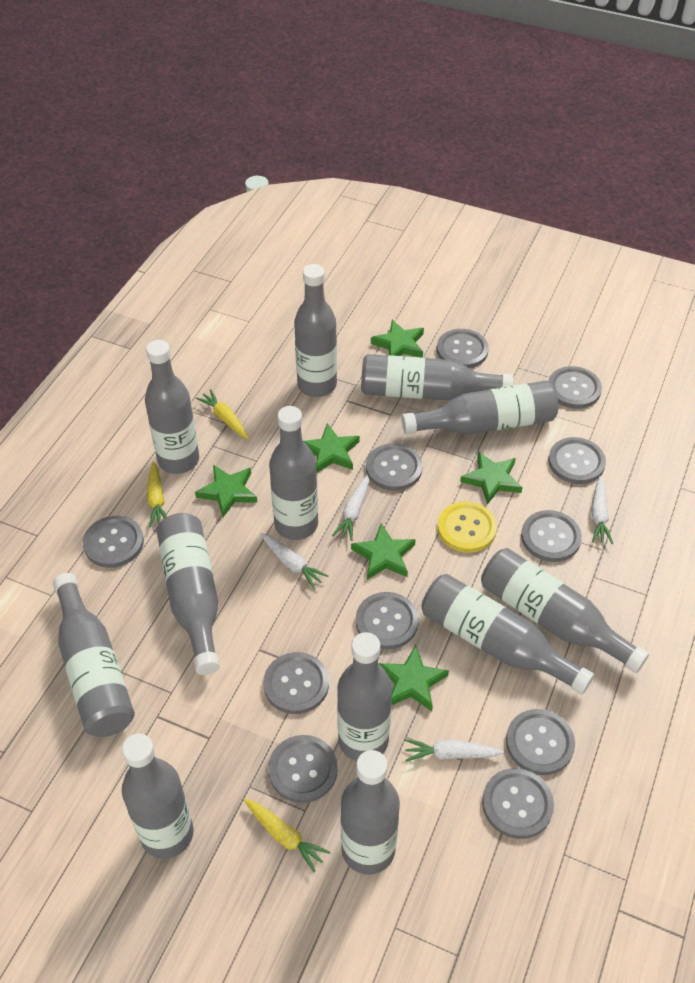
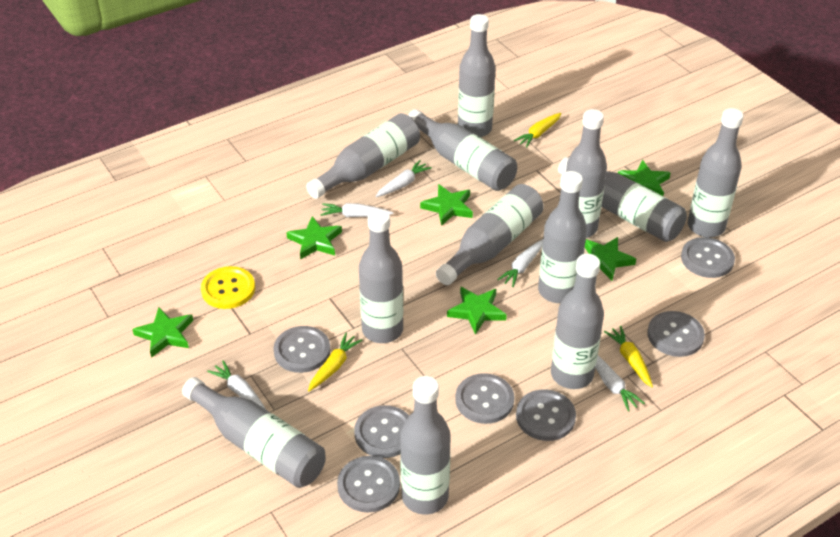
grey button: [83,516,144,568] [263,652,329,714] [268,735,338,803] [356,592,419,649] [366,443,423,491] [437,329,489,368] [482,768,554,839] [506,709,575,775] [521,510,582,562] [548,366,602,409] [548,437,606,484] = 11 -> [273,326,330,373] [337,456,400,512] [354,405,409,458] [455,373,514,424] [516,390,576,441] [647,311,705,357] [681,237,735,278] = 7
white carrot: [260,533,329,589] [332,475,369,541] [405,739,504,762] [591,476,613,544] = 4 -> [207,360,265,409] [320,203,393,217] [376,160,432,197] [497,239,543,287] [595,355,645,412] = 5

